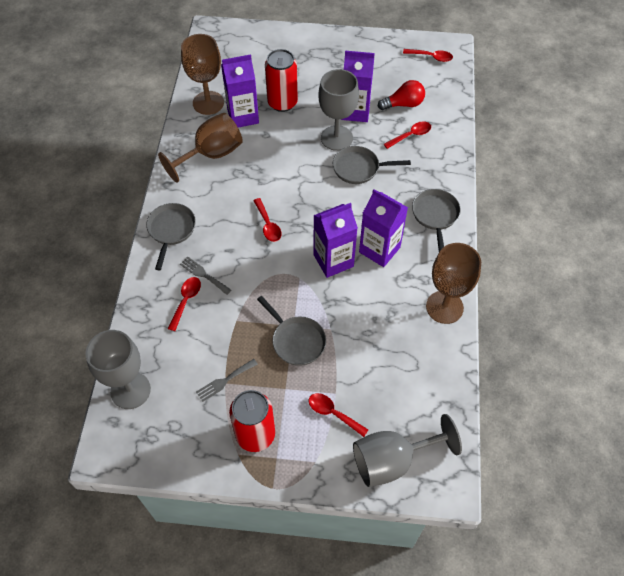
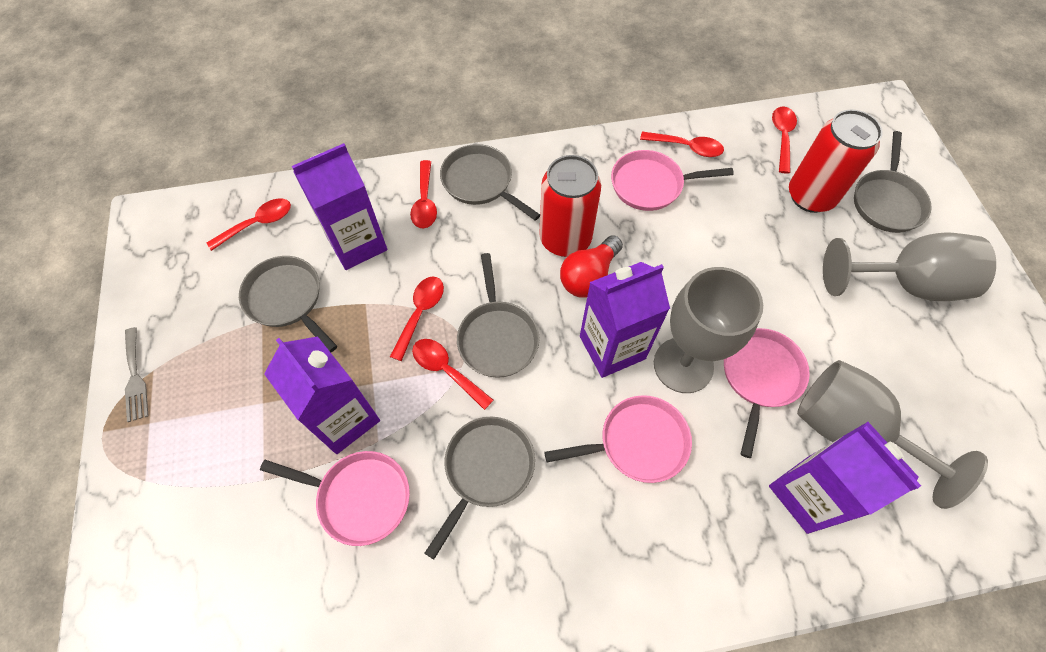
brown goblet: [158,113,243,182] [181,34,224,115] [426,243,481,324] = 3 -> none = 0
grey fork: [180,257,231,295] [196,359,258,402] = 2 -> [125,327,148,422] = 1
grey pan: [146,203,196,270] [257,296,326,366] [333,146,411,184] [412,189,461,252] = 4 -> [239,256,337,352] [425,416,535,559] [440,144,540,221] [457,253,540,378] [854,131,932,233] = 5
pink pan: none = 0 -> [260,451,410,546] [545,395,692,483] [611,150,734,211] [724,328,810,458] = 4
red spoon: [168,277,201,331] [253,198,281,242] [309,393,368,437] [384,121,431,149] [403,49,453,62] = 5 -> [207,198,291,251] [390,276,444,361] [410,160,437,229] [412,339,493,410] [640,131,724,157] [772,107,797,174] = 6

